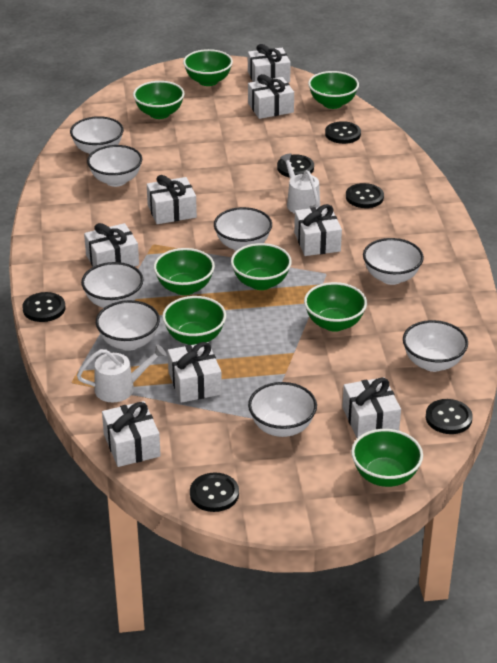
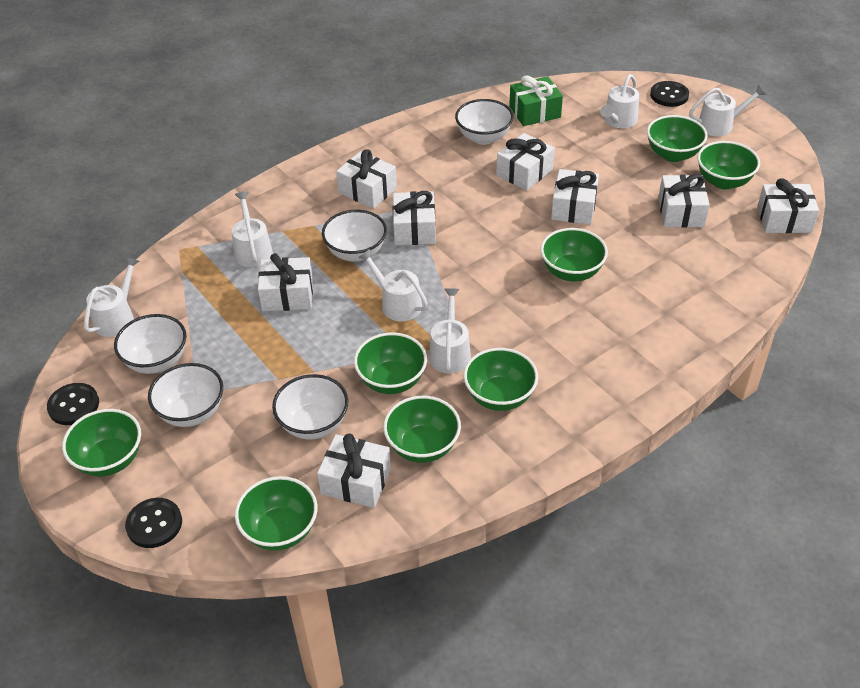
black button: [23,292,65,322] [190,473,239,512] [277,155,314,178] [325,121,361,144] [346,183,384,208] [425,399,473,434] = 6 -> [47,383,99,425] [125,498,182,548] [650,81,689,107] = 3
green gift: none = 0 -> [509,75,563,126] = 1
white bowl: [70,116,124,155] [81,262,143,308] [87,145,142,187] [96,300,160,351] [214,207,272,251] [248,382,317,437] [363,238,424,285] [403,320,468,372] = 8 -> [114,314,187,374] [148,363,223,427] [272,374,348,439] [322,210,387,262] [455,99,514,145] = 5
white watering can: [77,344,166,402] [280,153,320,214] = 2 -> [84,257,139,337] [232,192,273,267] [358,249,429,321] [429,288,471,374] [600,74,639,128] [689,85,766,136] = 6

